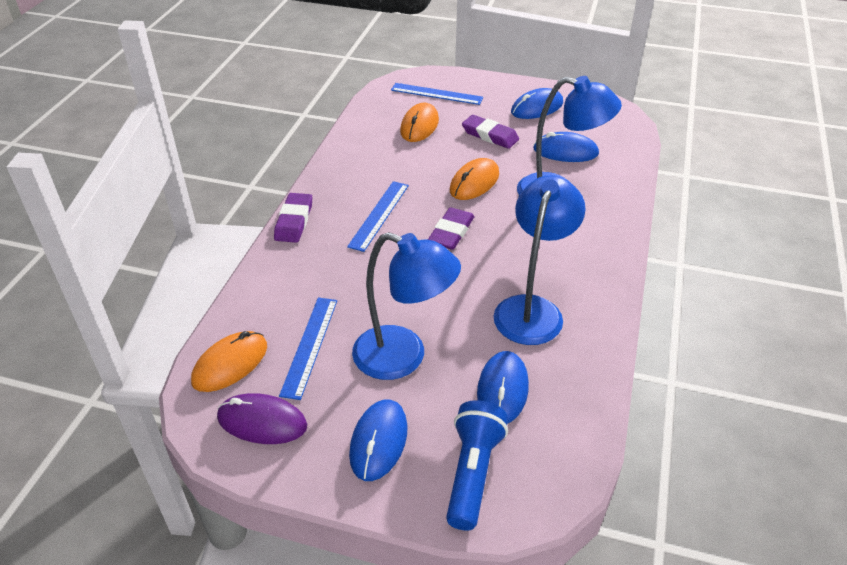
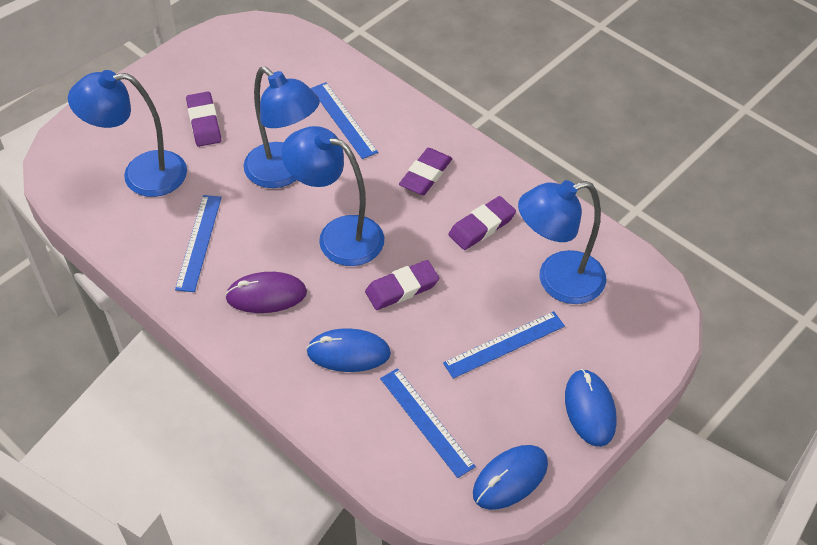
blue flashlight: [446,400,508,531] = 1 -> none = 0
blue lamp: [352,232,461,380] [494,175,586,345] [517,76,622,195] = 3 -> [68,70,187,197] [244,67,320,188] [282,126,384,266] [518,180,606,304] = 4
blue mouse: [349,400,408,481] [477,351,529,424] [511,88,563,119] [533,132,599,162] = 4 -> [306,328,391,372] [473,445,548,510] [565,369,617,447] = 3
blue ruler: [279,298,337,400] [347,181,409,252] [391,83,483,105] = 3 -> [175,195,222,292] [311,82,378,159] [380,368,476,478] [443,311,565,379] = 4
orange mouse: [191,331,267,392] [400,103,439,142] [450,158,499,200] = 3 -> none = 0
purple eraser: [274,193,312,243] [428,207,474,250] [462,115,519,149] = 3 -> [186,92,221,147] [365,260,439,310] [399,148,452,195] [448,196,516,250] = 4

